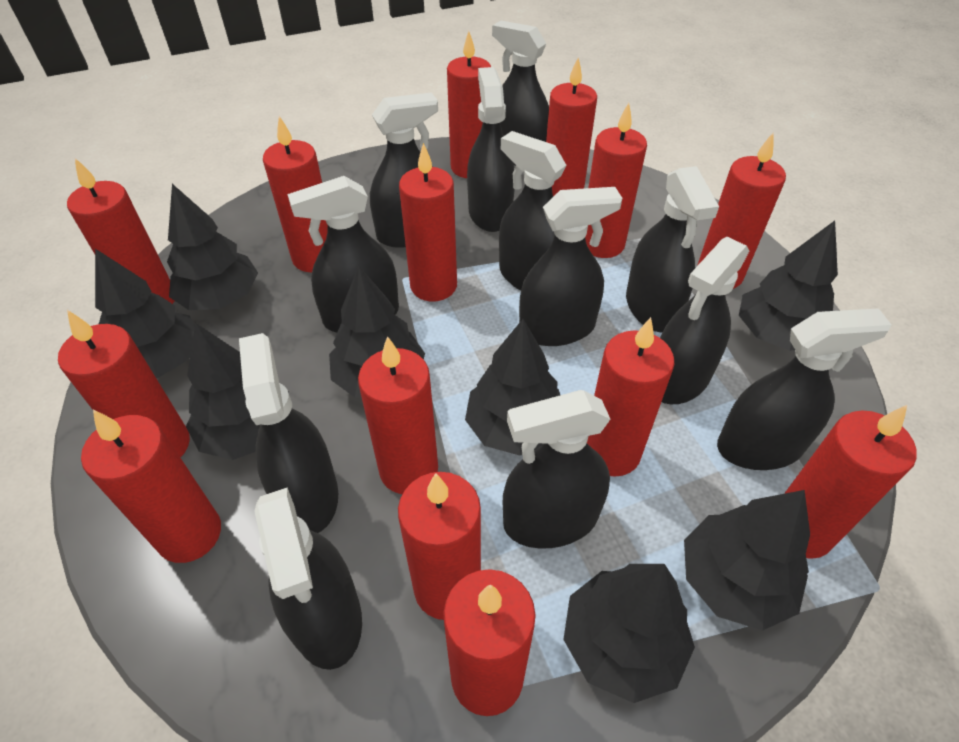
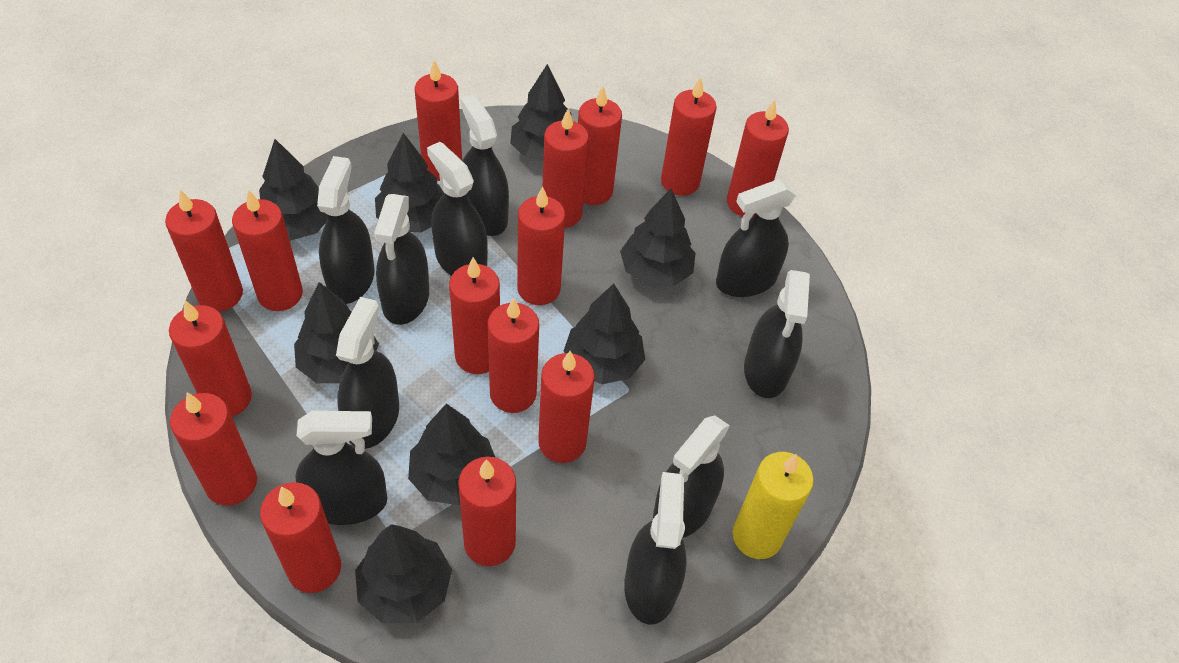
black spray bottle: [239,333,338,533] [254,488,362,670] [287,176,399,332] [370,93,438,248] [467,67,514,232] [492,20,549,165] [499,131,566,291] [503,390,611,549] [519,187,622,346] [626,166,719,333] [660,237,749,404] [717,308,891,470] = 12 -> [295,411,387,525] [317,156,374,304] [336,297,399,449] [374,194,429,325] [427,142,488,276] [460,94,509,236] [624,472,687,625] [653,416,730,538] [716,179,796,297] [744,270,810,398] = 10
red candle: [58,310,190,458] [67,158,174,304] [81,410,221,563] [263,116,328,272] [358,336,438,494] [398,472,481,620] [399,143,457,301] [443,569,536,716] [447,31,491,178] [546,57,597,197] [585,103,647,258] [587,317,674,477] [697,132,786,289] [784,405,917,559] = 14 -> [165,190,243,311] [169,300,252,417] [170,392,257,505] [232,190,303,311] [260,482,341,593] [415,60,462,181] [449,257,500,374] [458,457,516,566] [488,297,539,413] [517,187,565,305] [538,351,595,463] [542,109,589,228] [578,86,622,205] [661,77,717,196] [727,100,789,217] = 15
yellow candle: none = 0 -> [733,452,814,559] = 1

